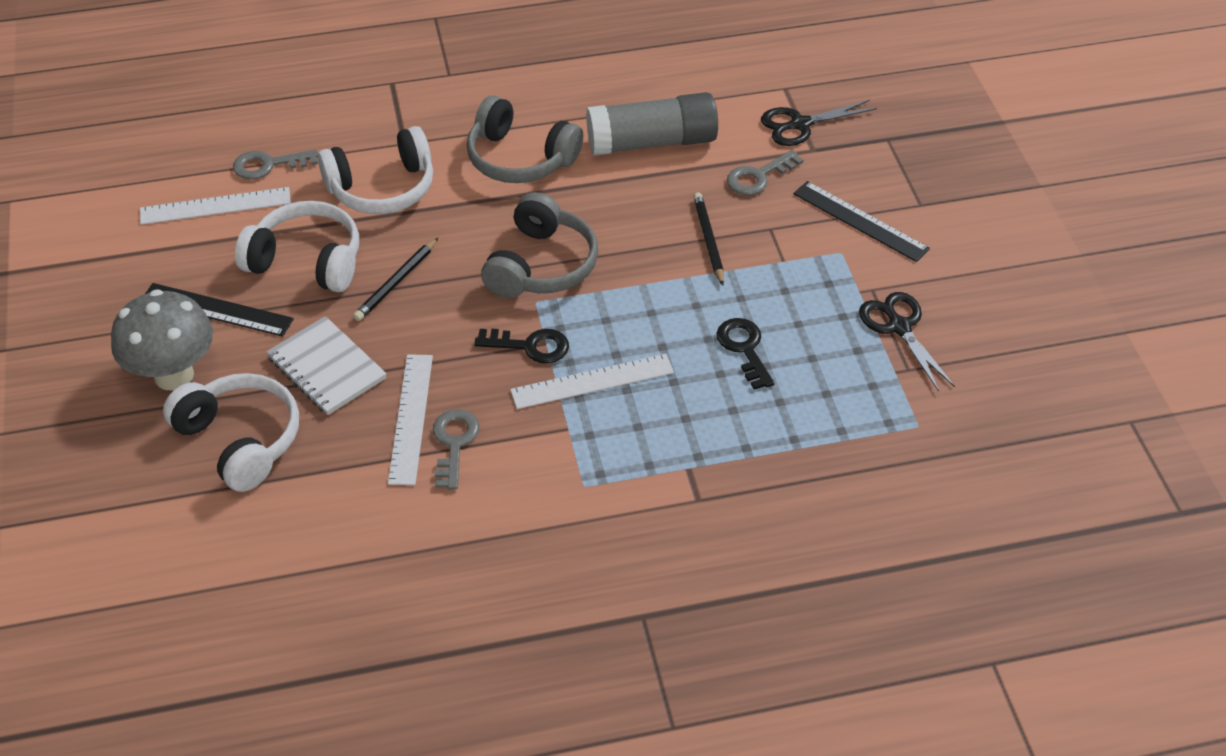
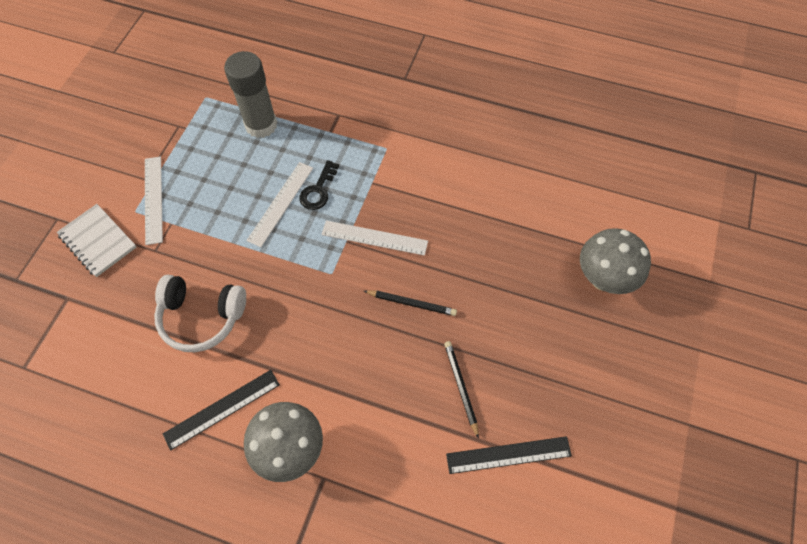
black key: [475,329,569,363] [716,318,774,390] = 2 -> [299,160,339,210] = 1
black scissors: [761,100,877,146] [859,292,955,391] = 2 -> none = 0
grey headphones: [467,95,583,183] [481,192,598,298] = 2 -> none = 0
grey key: [233,149,318,180] [433,409,480,490] [727,150,803,195] = 3 -> none = 0
grey mushroom: [111,289,213,390] = 1 -> [244,402,323,482] [580,228,651,294] = 2
white headphones: [163,373,299,492] [235,201,359,292] [318,126,433,214] = 3 -> [154,275,246,352] = 1

